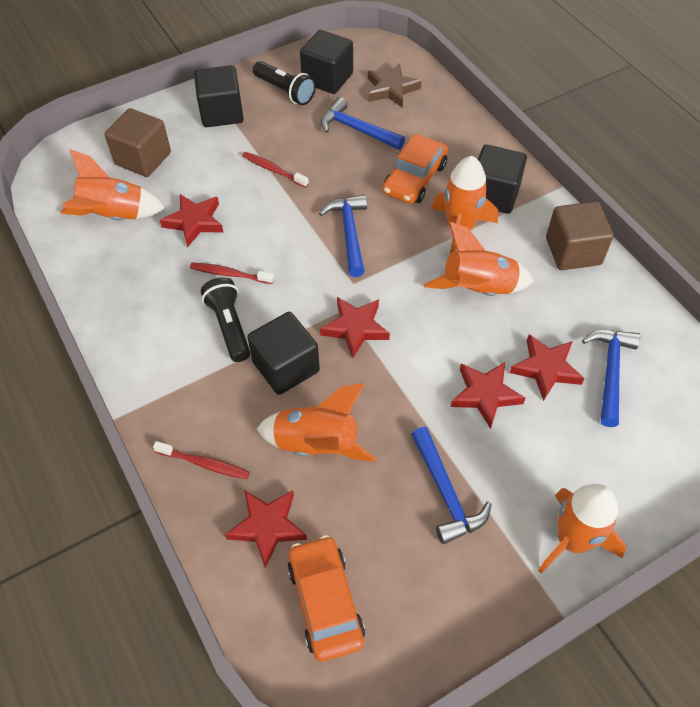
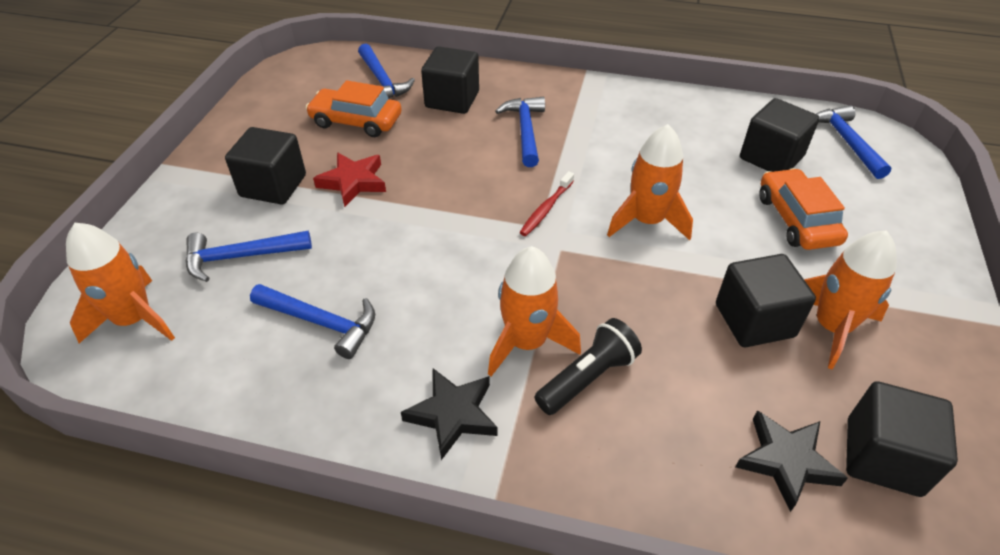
black cube: [194,65,244,127] [247,312,320,395] [300,30,353,94] [478,145,527,214] = 4 -> [225,127,306,204] [421,46,479,114] [716,254,816,347] [740,98,820,172] [846,381,958,497] = 5
black flashlight: [201,277,250,362] [253,61,316,105] = 2 -> [534,318,642,415] = 1
black star: none = 0 -> [401,368,497,460] [736,411,848,512] = 2
blue hammer: [319,195,367,277] [321,97,405,150] [411,427,491,544] [582,330,640,427] = 4 -> [186,231,312,282] [250,284,375,359] [358,44,415,98] [495,97,545,167] [816,105,892,179] = 5
brown cube: [105,108,171,177] [546,201,614,270] = 2 -> none = 0
brown star: [368,63,422,108] = 1 -> none = 0
orange rocket: [60,149,165,220] [257,383,377,462] [423,221,534,296] [432,156,498,254] [538,484,626,574] = 5 -> [66,223,175,343] [488,246,581,376] [607,124,693,240] [804,230,896,370] = 4
red star: [160,194,224,247] [225,490,307,568] [320,297,390,358] [451,362,525,429] [510,334,585,401] = 5 -> [313,153,386,207] = 1
red toothbrush: [153,441,250,479] [190,263,274,284] [242,152,309,188] = 3 -> [519,171,574,236] = 1

